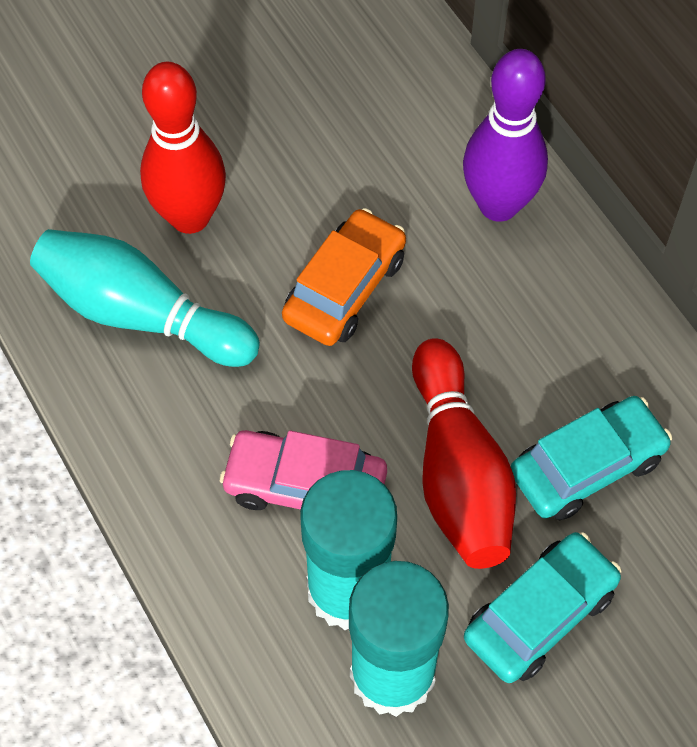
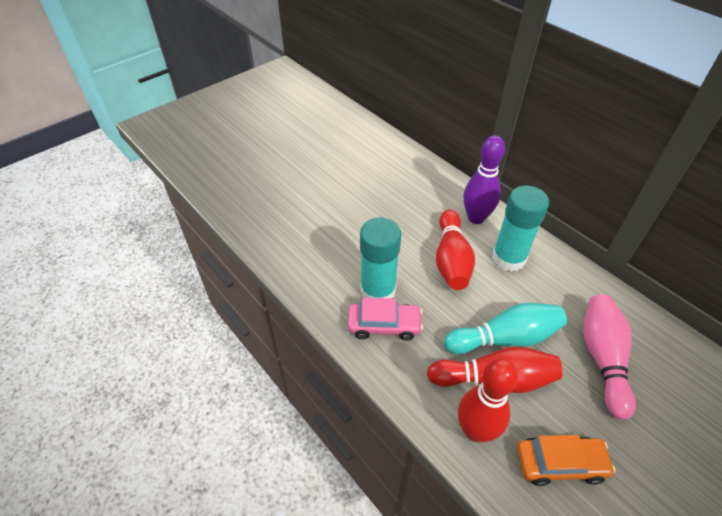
pink bowling pin: none = 0 -> [583,294,636,420] = 1
red bowling pin: [140,62,226,234] [412,338,516,569] = 2 -> [427,346,562,393] [436,209,475,290] [458,359,518,442] = 3
turquoise car: [464,532,621,683] [511,396,672,520] = 2 -> none = 0

